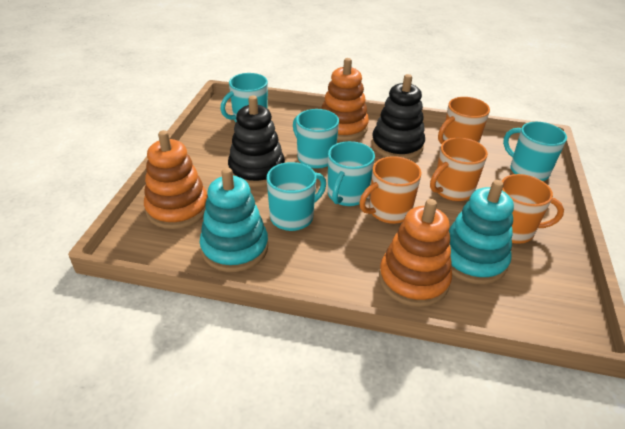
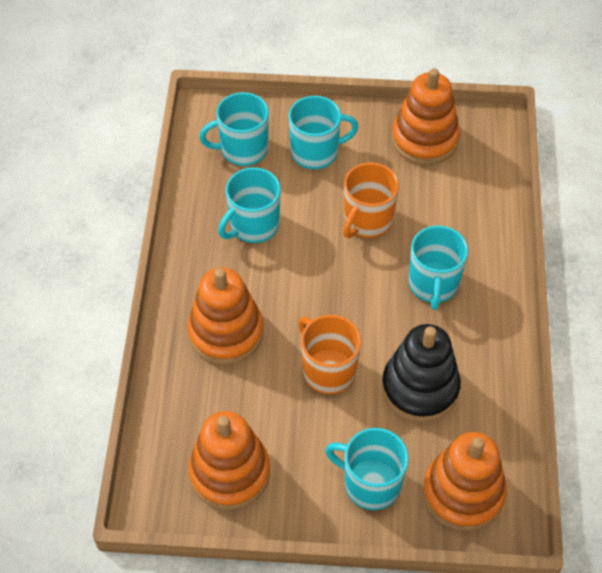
black stacking toy: [228,96,285,187] [372,74,425,159] = 2 -> [382,324,461,422] = 1
orange mug: [359,156,422,224] [430,138,488,201] [438,97,490,144] [502,174,564,244] = 4 -> [298,315,361,395] [343,163,399,238] = 2
orange stacking toy: [144,130,208,229] [322,58,369,141] [379,199,452,307] = 3 -> [188,268,264,365] [188,411,270,510] [392,68,460,165] [423,432,507,531] = 4
turquoise stacking toy: [199,168,268,272] [449,180,514,284] = 2 -> none = 0

